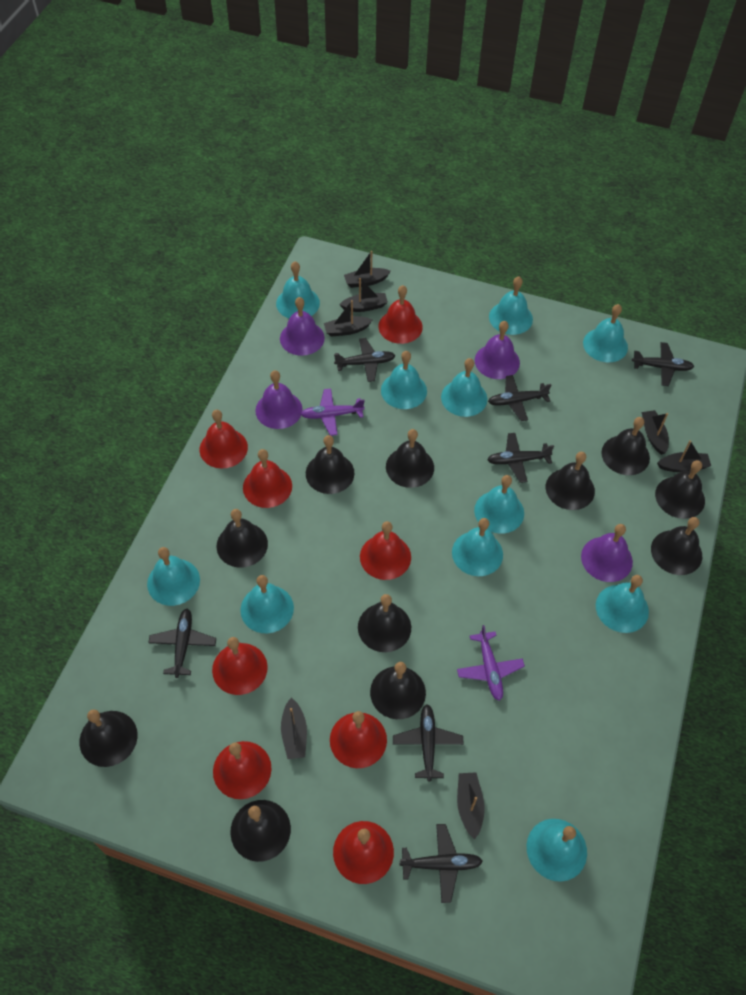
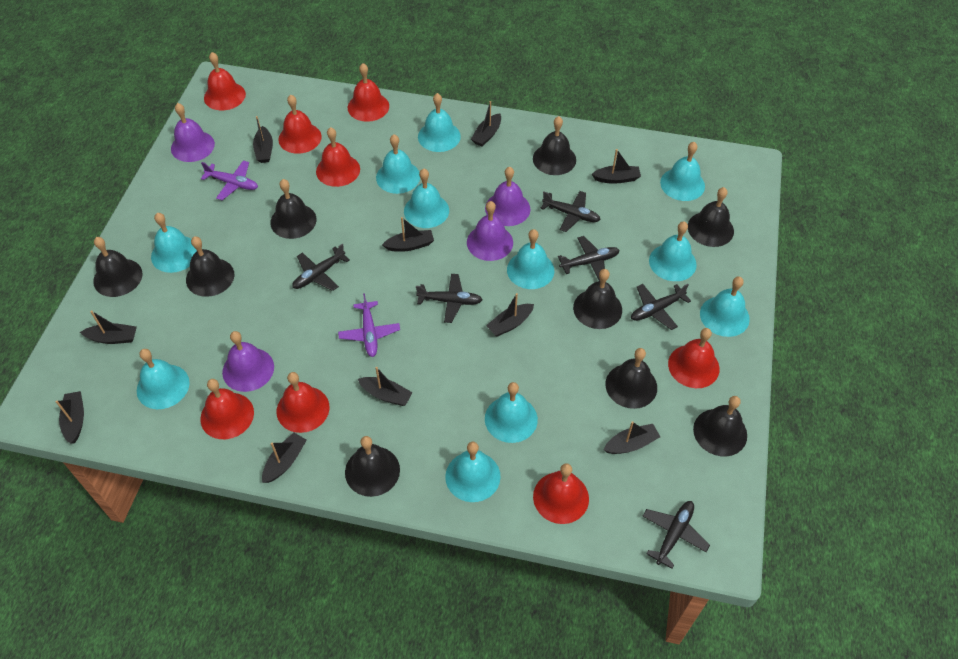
black bell: [79,710,138,767] [217,509,268,568] [230,800,291,862] [306,435,354,494] [358,594,411,652] [370,662,426,719] [386,429,434,488] [546,452,595,510] [601,417,650,475] [651,517,702,575] [655,460,705,519] = 11 -> [93,237,142,297] [186,236,234,297] [270,179,316,239] [345,436,400,497] [533,116,576,175] [573,269,622,329] [605,348,657,409] [688,187,734,247] [693,396,747,456] = 9
black boat: [281,698,307,759] [324,300,372,337] [339,278,388,312] [344,251,391,288] [457,772,485,839] [642,410,669,455] [657,440,711,472] = 7 -> [56,391,84,444] [80,311,137,344] [253,116,273,163] [262,433,307,483] [358,367,413,406] [382,217,434,252] [471,101,501,147] [486,293,534,337] [592,149,641,184] [604,421,660,454] = 10
black plane: [148,609,216,678] [334,338,396,382] [393,704,464,782] [399,824,483,903] [487,433,554,483] [488,375,551,421] [632,342,694,386] = 7 -> [292,244,350,291] [416,274,482,323] [540,191,601,232] [558,236,620,281] [631,284,691,330] [643,501,710,569] = 6

